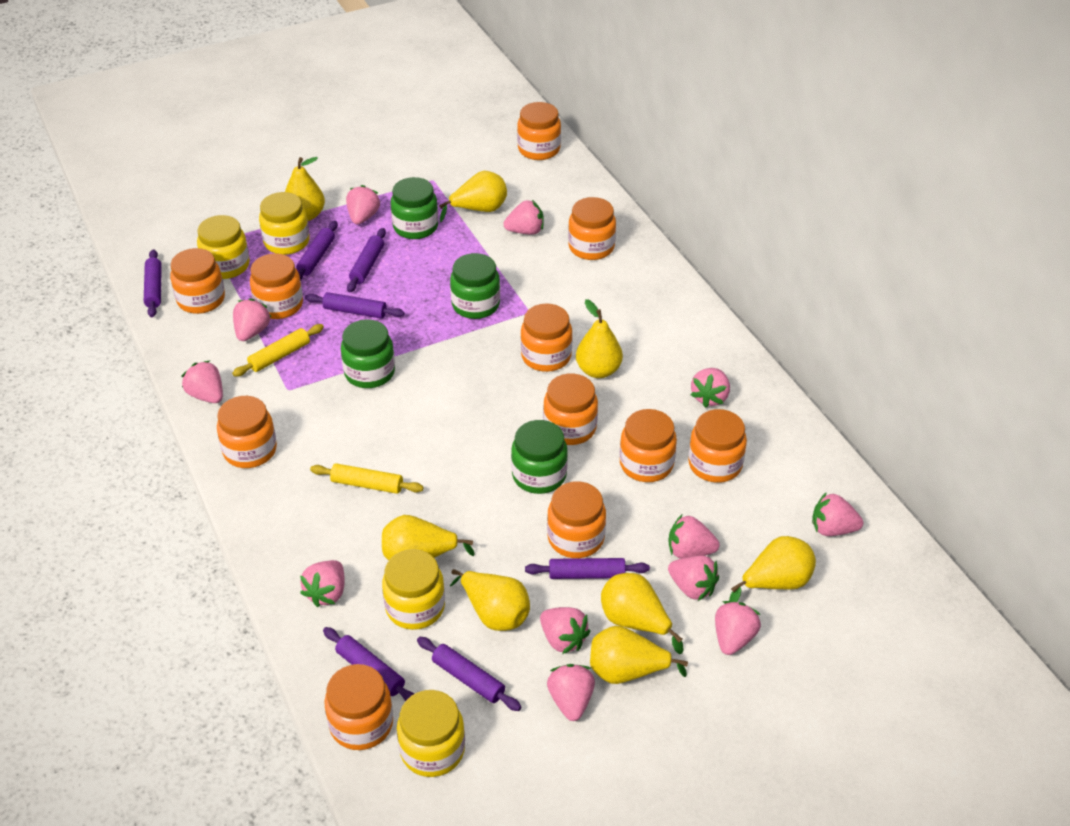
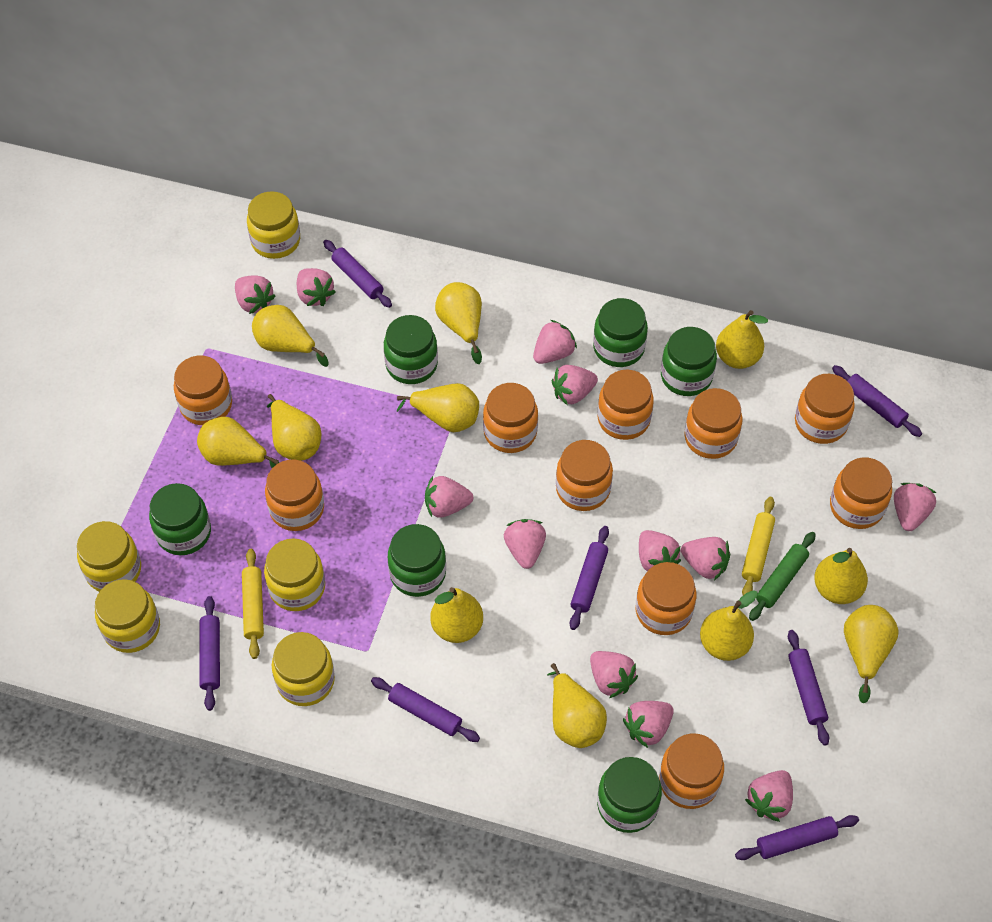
green jar: [341,319,395,388] [391,177,438,239] [450,253,500,319] [511,420,568,494] = 4 -> [149,483,211,555] [384,315,438,384] [388,524,446,597] [593,298,648,367] [597,757,662,833] [661,327,717,396] = 6
green rolling pin: none = 0 -> [749,532,816,621] = 1
orange jar: [170,248,225,314] [217,396,277,468] [250,253,303,319] [324,664,393,750] [517,102,561,160] [521,303,573,372] [543,374,598,445] [547,481,606,558] [568,197,616,260] [619,409,677,482] [688,409,747,483] = 11 -> [174,356,232,425] [265,459,324,531] [483,383,538,453] [556,440,613,511] [598,370,654,440] [635,562,696,635] [659,734,724,809] [684,388,743,459] [795,374,855,444] [830,458,892,529] = 10
yellow jar: [197,215,250,279] [259,192,310,255] [382,549,445,630] [397,690,465,777] = 4 -> [77,521,141,592] [95,579,160,653] [247,191,300,259] [264,538,325,611] [272,632,335,706] = 5
yellow pear: [285,157,325,221] [382,515,475,560] [439,171,507,222] [450,569,530,631] [576,299,623,378] [590,626,688,684] [601,573,684,654] [729,536,816,602] = 8 -> [197,417,279,468] [252,305,329,367] [267,394,321,461] [397,383,479,432] [430,587,483,643] [435,282,482,364] [547,663,607,748] [700,590,757,661] [716,310,768,369] [814,548,868,604] [844,605,899,703] = 11

